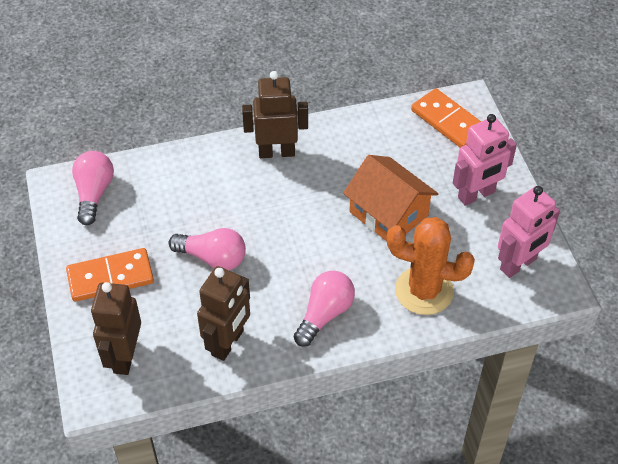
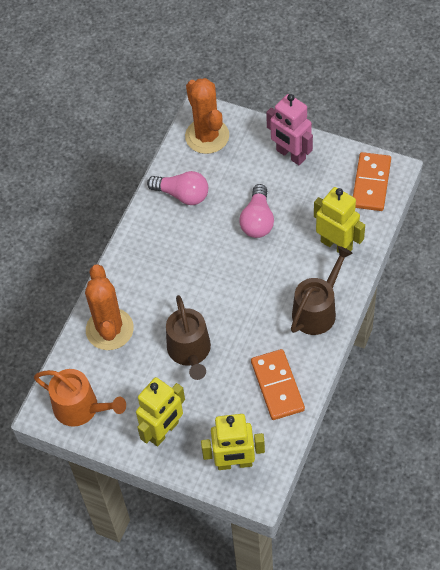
brown robot: [91,282,141,375] [197,266,250,361] [242,71,308,158] = 3 -> none = 0
brown watering can: none = 0 -> [166,295,211,380] [291,246,353,335] = 2
orange cactus: [387,217,475,315] = 1 -> [85,265,134,350] [185,78,229,154] = 2
orange house: [343,155,438,241] = 1 -> none = 0
orange watering can: none = 0 -> [34,369,126,427] = 1
pink light bulb: [72,151,114,225] [169,228,246,270] [294,271,355,347] = 3 -> [147,171,208,205] [239,184,274,238] = 2
pink robot: [453,114,517,206] [498,186,560,278] = 2 -> [266,94,313,165] = 1
yellow robot: none = 0 -> [136,377,185,446] [201,414,265,470] [314,187,365,253] = 3

